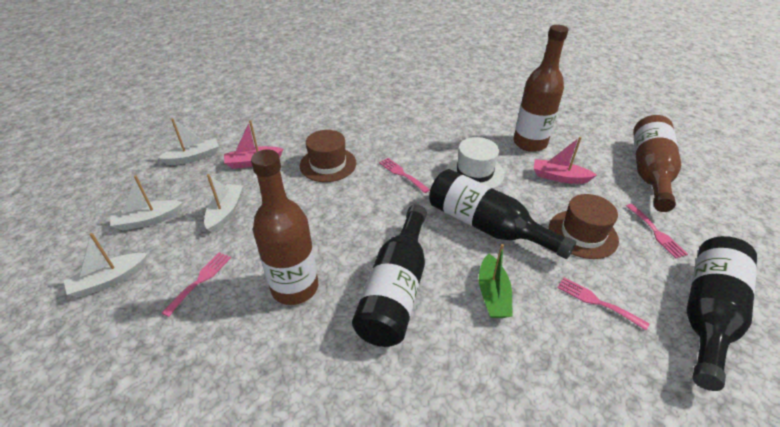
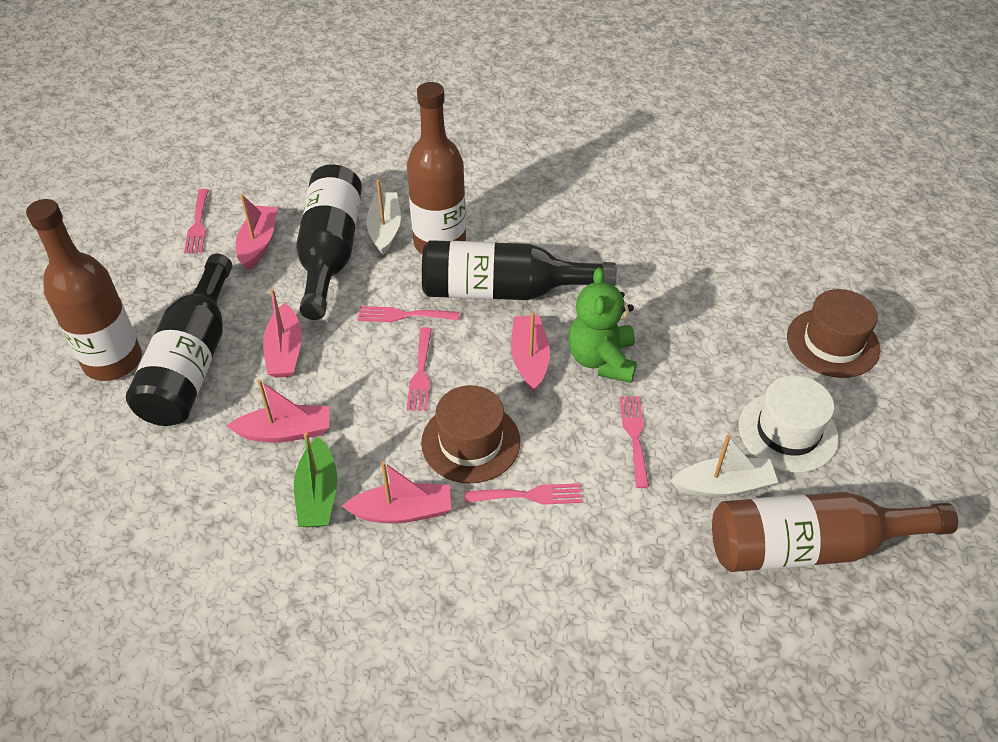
green teddy bear: none = 0 -> [568,267,637,383] = 1
pink boat: [224,120,283,169] [534,137,597,184] = 2 -> [227,379,329,443] [236,194,278,270] [263,289,302,378] [342,461,451,524] [511,312,550,392] = 5
pink fork: [162,252,231,317] [379,158,430,193] [557,277,649,330] [626,204,688,259] = 4 -> [184,189,209,254] [358,306,459,322] [407,327,432,411] [464,483,582,505] [619,396,649,488] = 5
white boat: [64,233,148,297] [110,175,183,231] [158,118,219,165] [204,174,243,233] = 4 -> [366,180,401,255] [671,435,778,497] = 2

